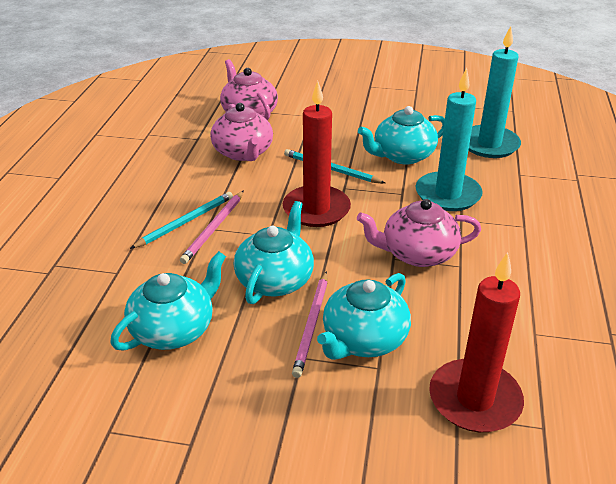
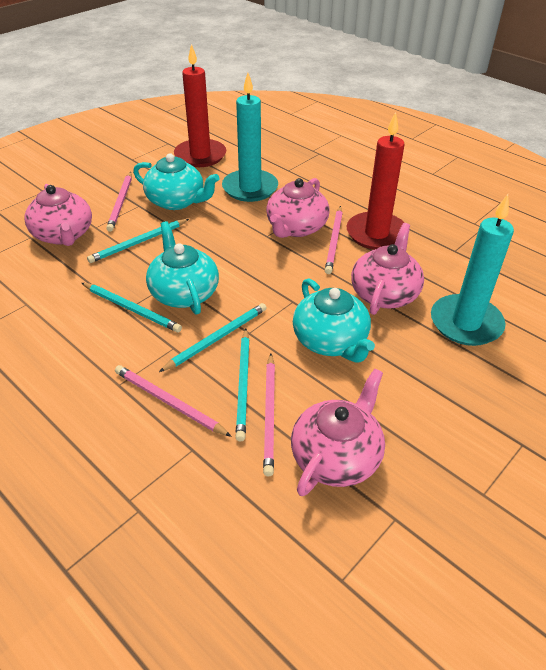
pink pencil: [180,190,244,264] [292,271,328,378] = 2 -> [106,172,132,232] [115,365,232,437] [263,354,275,477] [325,206,343,274] = 4
pink teapot: [210,103,273,161] [220,59,278,120] [357,199,481,267] = 3 -> [24,184,92,246] [266,178,330,238] [291,369,385,496] [351,223,424,315] = 4
turquoise pencil: [130,192,233,249] [284,149,385,183] = 2 -> [82,283,182,332] [87,219,189,263] [159,303,266,372] [235,329,250,442] = 4
turquoise teapot: [110,251,226,351] [234,201,314,304] [317,273,411,360] [358,106,445,165] = 4 -> [133,153,219,210] [146,221,219,315] [293,278,375,363] = 3

